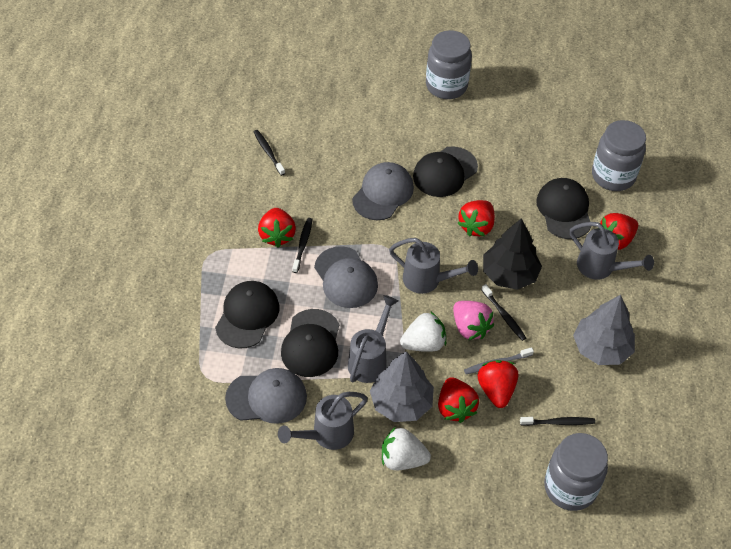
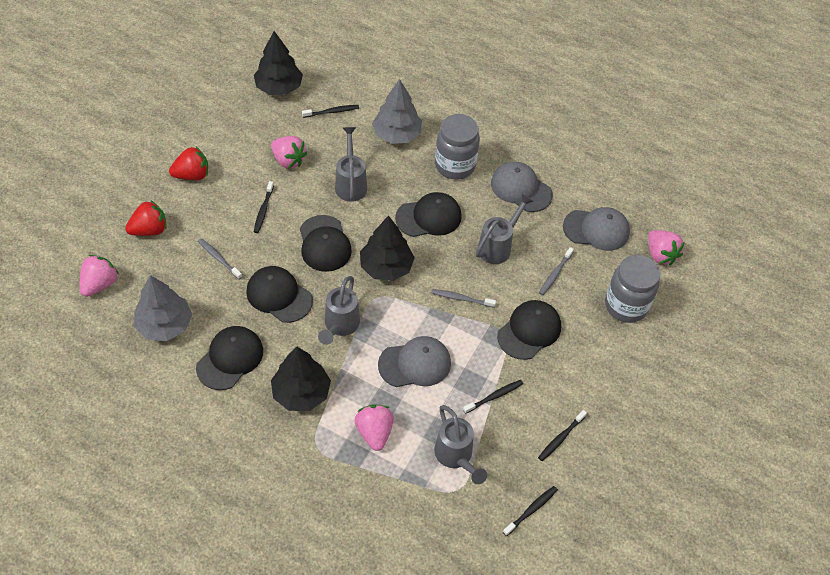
black cap: [215,281,279,348] [281,309,339,377] [413,147,478,197] [536,178,592,239] = 4 -> [196,326,263,390] [246,266,313,323] [300,215,352,272] [395,192,462,237] [497,300,561,360] = 5
black toothbrush: [254,130,285,176] [292,218,313,273] [482,284,526,341] [520,417,595,426] = 4 -> [254,181,274,233] [302,105,359,118] [463,380,523,414] [503,486,558,536] [538,410,587,461] = 5
black tree: [483,218,542,290] = 1 -> [254,31,303,95] [271,347,331,411] [360,216,415,281] = 3
grey jar: [426,30,472,99] [544,433,608,511] [592,120,646,191] = 3 -> [435,114,480,180] [605,255,660,323] = 2
grey toothbrush: [464,347,534,374] = 1 -> [198,238,242,280] [432,289,496,308] [539,247,574,296] = 3
pink strawberry: [453,301,494,340] = 1 -> [79,255,119,297] [271,136,307,169] [354,405,394,451] [648,230,685,265] = 4
red strawberry: [258,208,296,248] [438,377,479,423] [458,200,495,237] [478,360,518,408] [600,213,638,250] = 5 -> [125,200,167,236] [169,147,208,180] = 2
white strawberry: [382,427,431,470] [400,311,446,352] = 2 -> none = 0

